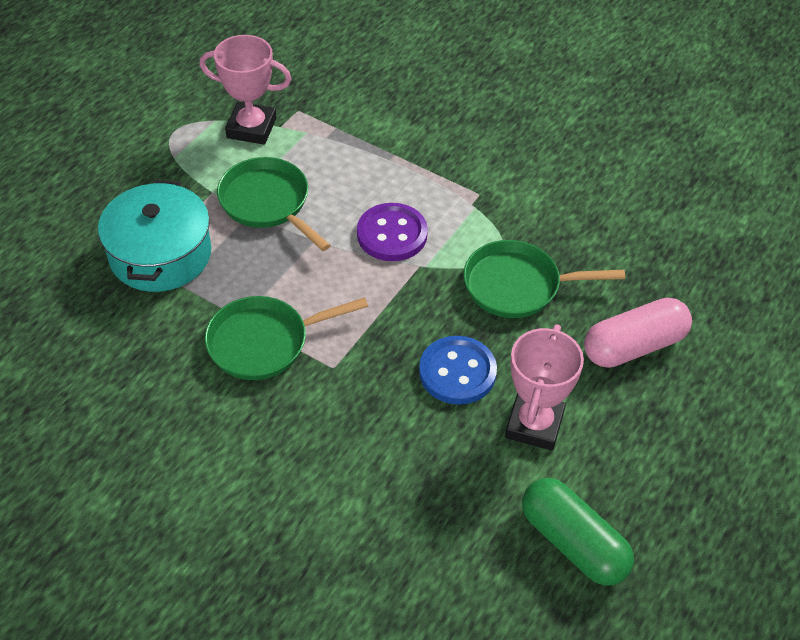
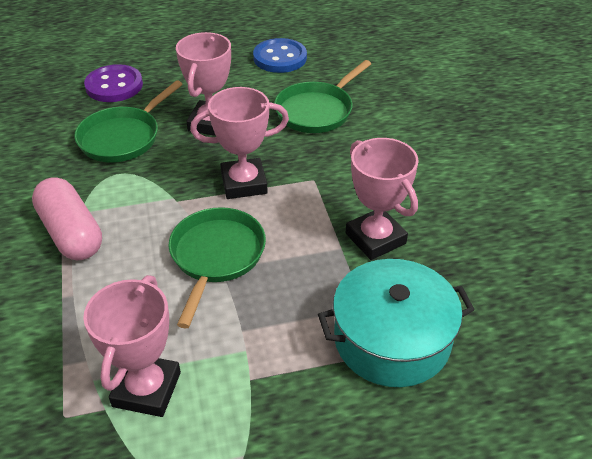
green capsule: [522,478,634,586] = 1 -> none = 0
pink trophy: [199,35,292,144] [505,324,584,451] = 2 -> [83,275,181,417] [176,32,231,136] [190,87,289,199] [346,138,419,260] = 4

